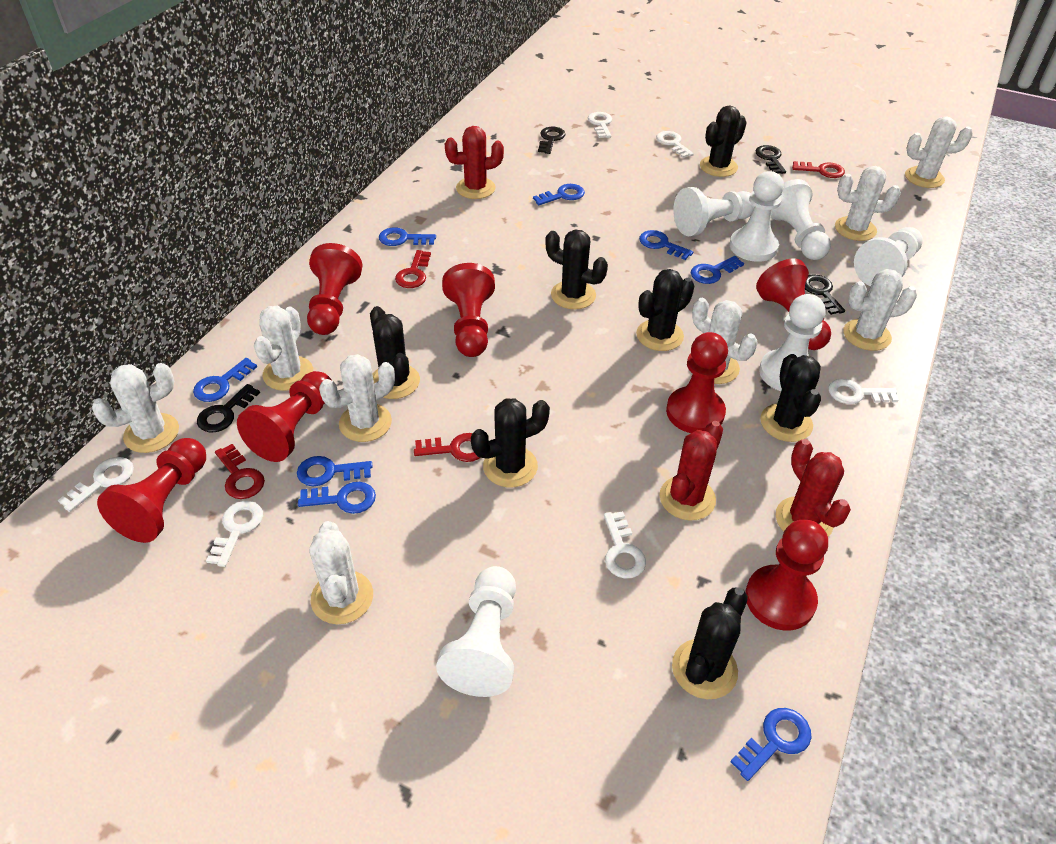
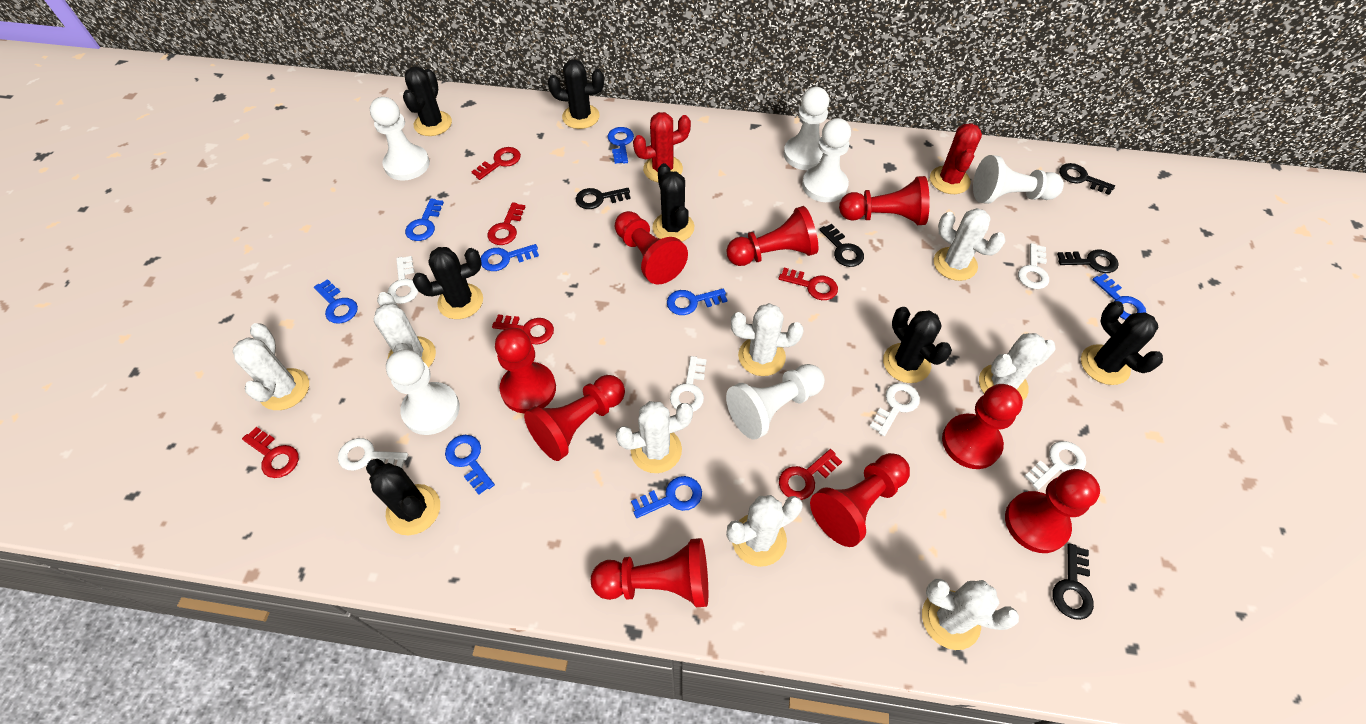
black key: [197,384,260,432] [538,127,565,154] [756,145,786,174] [805,274,845,315] = 4 -> [576,188,631,209] [819,224,864,267] [1053,543,1094,620] [1057,250,1119,273] [1059,163,1115,195] = 5
red cactus: [445,126,504,199] [659,421,723,521] [776,439,851,537] = 3 -> [633,112,691,183] [930,123,982,194] = 2
red key: [215,444,265,499] [395,250,431,288] [414,433,480,462] [792,161,845,178] = 4 -> [242,427,299,478] [471,147,521,180] [487,202,525,245] [492,314,554,345] [778,268,838,300] [779,449,842,500] = 6
red pawn: [97,438,206,543] [237,371,332,462] [307,243,362,335] [442,263,495,357] [666,332,728,433] [745,520,828,631] [756,259,831,350] = 7 -> [495,328,556,413] [524,375,625,461] [591,538,708,607] [615,211,688,285] [726,206,818,266] [810,453,910,547] [839,176,930,225] [942,384,1023,469] [1005,469,1100,553] = 9

